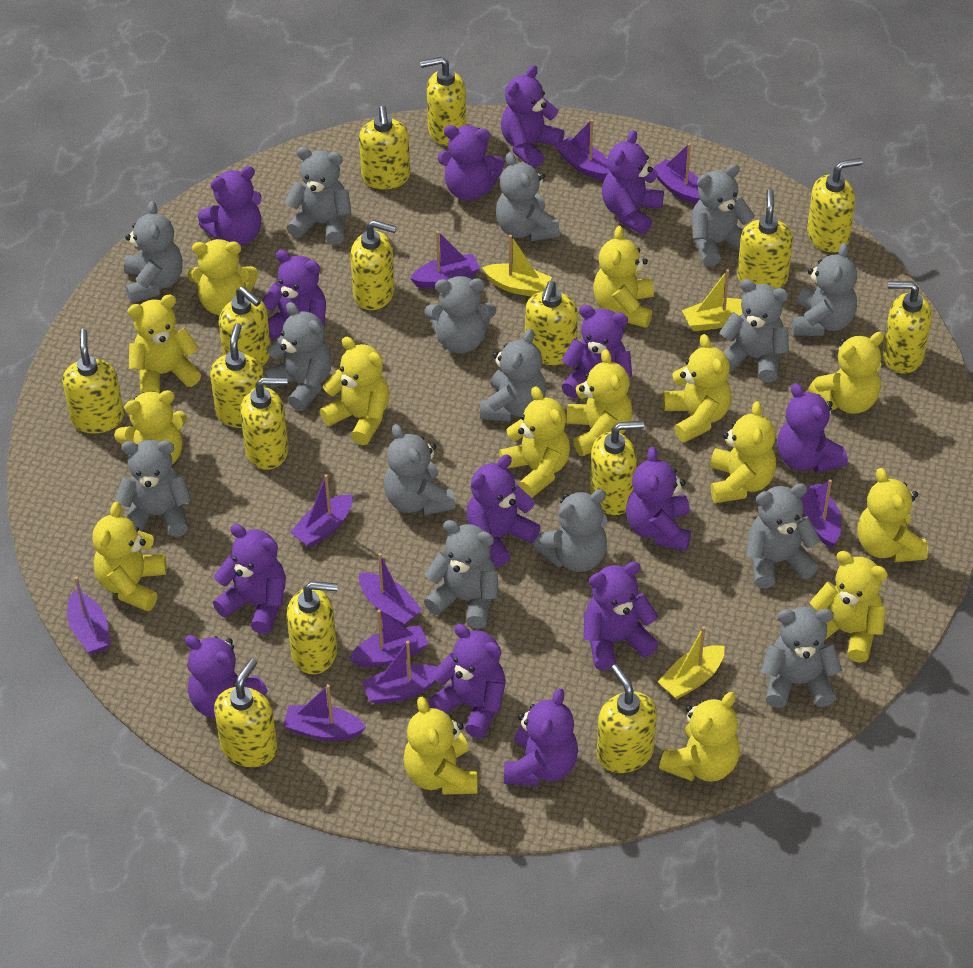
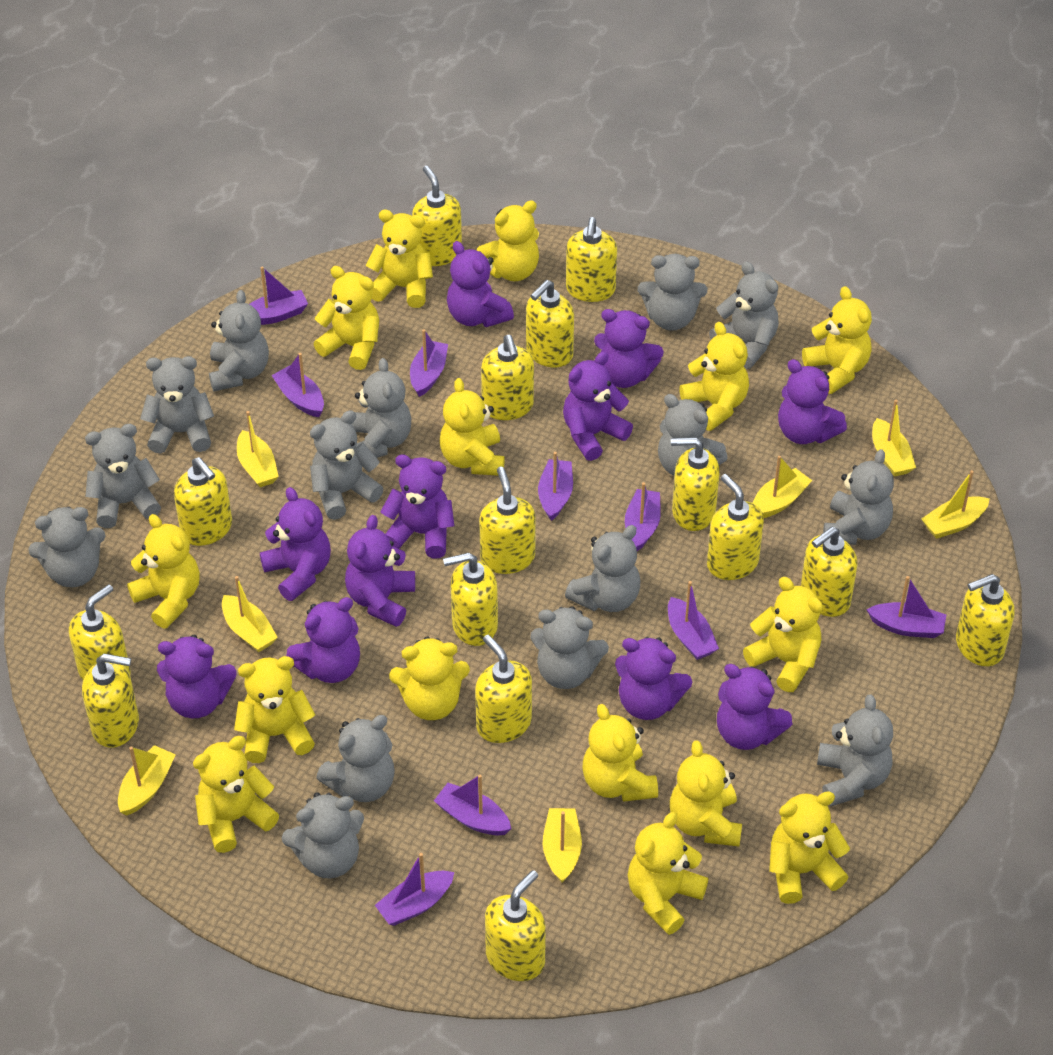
purple boat: [67,576,111,654] [283,684,366,741] [290,474,353,548] [349,609,429,667] [359,553,422,626] [362,641,437,704] [410,231,480,288] [555,119,610,180] [653,143,700,205] [801,480,842,548] = 10 -> [250,267,308,325] [272,353,324,417] [375,853,454,926] [410,329,448,397] [434,775,511,835] [538,452,573,521] [625,482,661,551] [668,581,719,660] [867,576,946,638] = 9
purple teddy bear: [185,635,267,719] [198,166,262,246] [213,524,286,634] [262,250,326,341] [428,624,506,738] [438,125,505,201] [466,454,540,567] [501,65,564,168] [504,688,578,786] [561,305,632,398] [583,562,658,670] [602,130,664,234] [626,447,691,551] [777,383,848,473] = 14 -> [157,635,237,718] [260,487,331,601] [286,597,360,683] [345,515,415,627] [381,454,454,558] [447,241,514,327] [563,352,633,461] [594,309,664,388] [615,637,692,720] [717,664,792,750] [778,359,847,444] = 11
yellow boat: [482,235,552,296] [658,626,724,700] [682,269,742,331] = 3 -> [118,745,176,815] [222,576,278,652] [237,411,279,487] [543,808,582,883] [753,456,812,518] [872,400,916,477] [922,470,989,539] = 7

